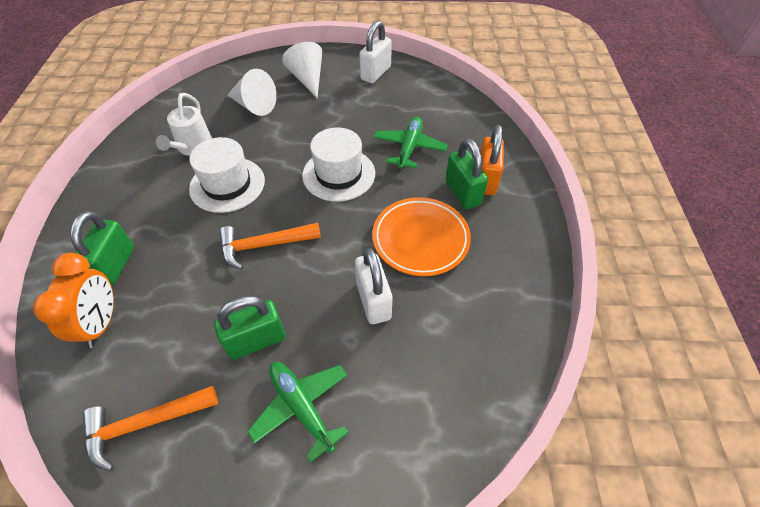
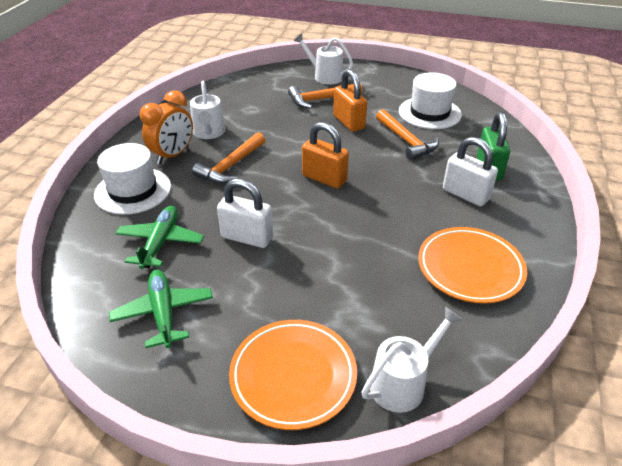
green padlock: [70,211,134,286] [214,296,286,360] [445,138,488,209] = 3 -> [477,112,510,181] = 1
orange hammer: [82,386,218,471] [219,223,321,270] = 2 -> [192,132,265,184] [288,83,362,108] [376,109,439,160] = 3
orange padlock: [480,125,504,195] = 1 -> [302,122,349,188] [333,69,367,132] = 2
orange plate: [372,197,471,276] = 1 -> [229,320,357,430] [418,227,527,304] = 2
white cone: [227,69,277,116] [282,42,322,98] = 2 -> none = 0
white watering can: [156,93,212,156] = 1 -> [190,81,226,139] [294,33,353,84] [361,306,463,413] = 3

